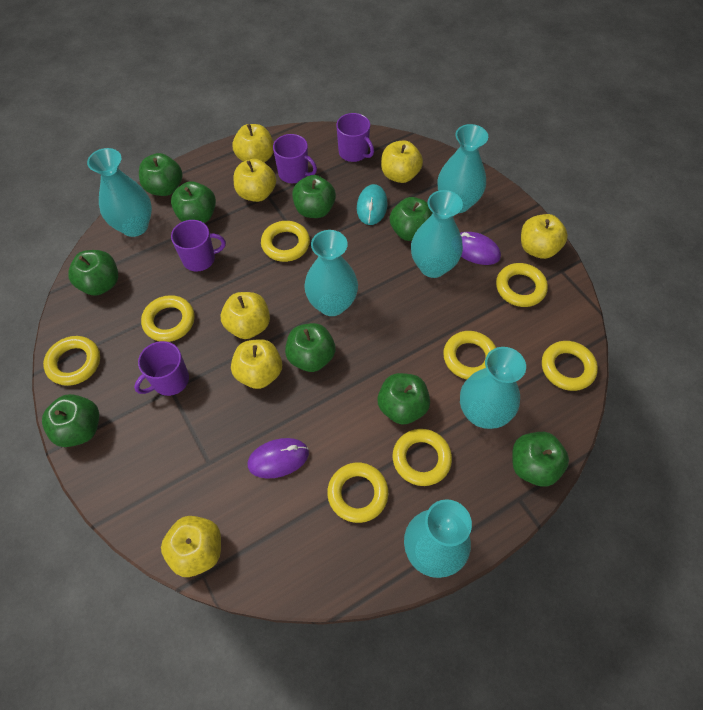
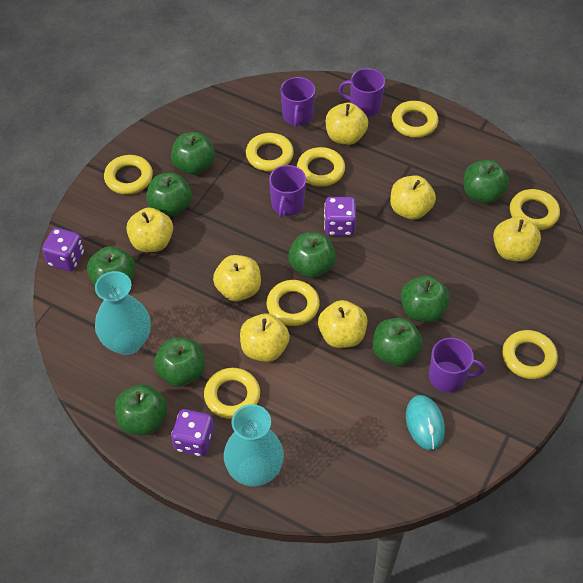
purple dice: none = 0 -> [42,228,84,271] [171,409,214,457] [324,197,356,236] = 3
purple mouse: [248,438,309,479] [460,232,501,265] = 2 -> none = 0
turquoise vase: [87,148,152,237] [304,230,358,316] [404,499,472,578] [411,190,463,278] [438,124,488,213] [460,347,526,429] = 6 -> [95,271,151,355] [224,404,284,487] = 2

